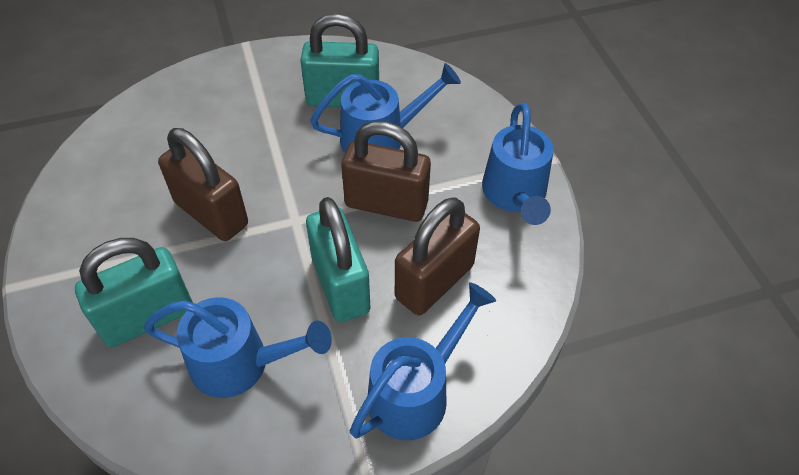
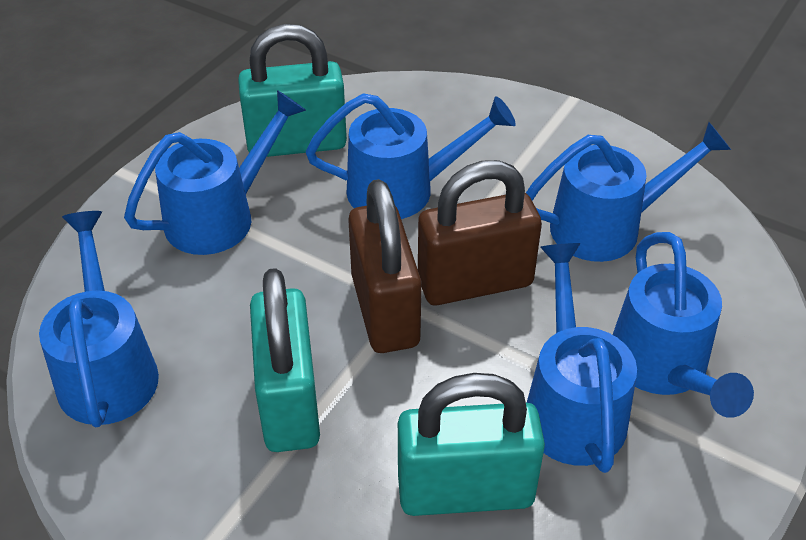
blue watering can: [144,297,332,398] [310,63,461,152] [350,282,496,440] [482,103,554,225] = 4 -> [39,211,159,427] [124,90,306,255] [306,93,516,219] [526,122,731,262] [527,243,637,473] [613,232,754,418] = 6
brown padlock: [158,128,248,241] [341,121,431,222] [395,197,480,315] = 3 -> [348,179,422,353] [418,160,542,305] = 2

